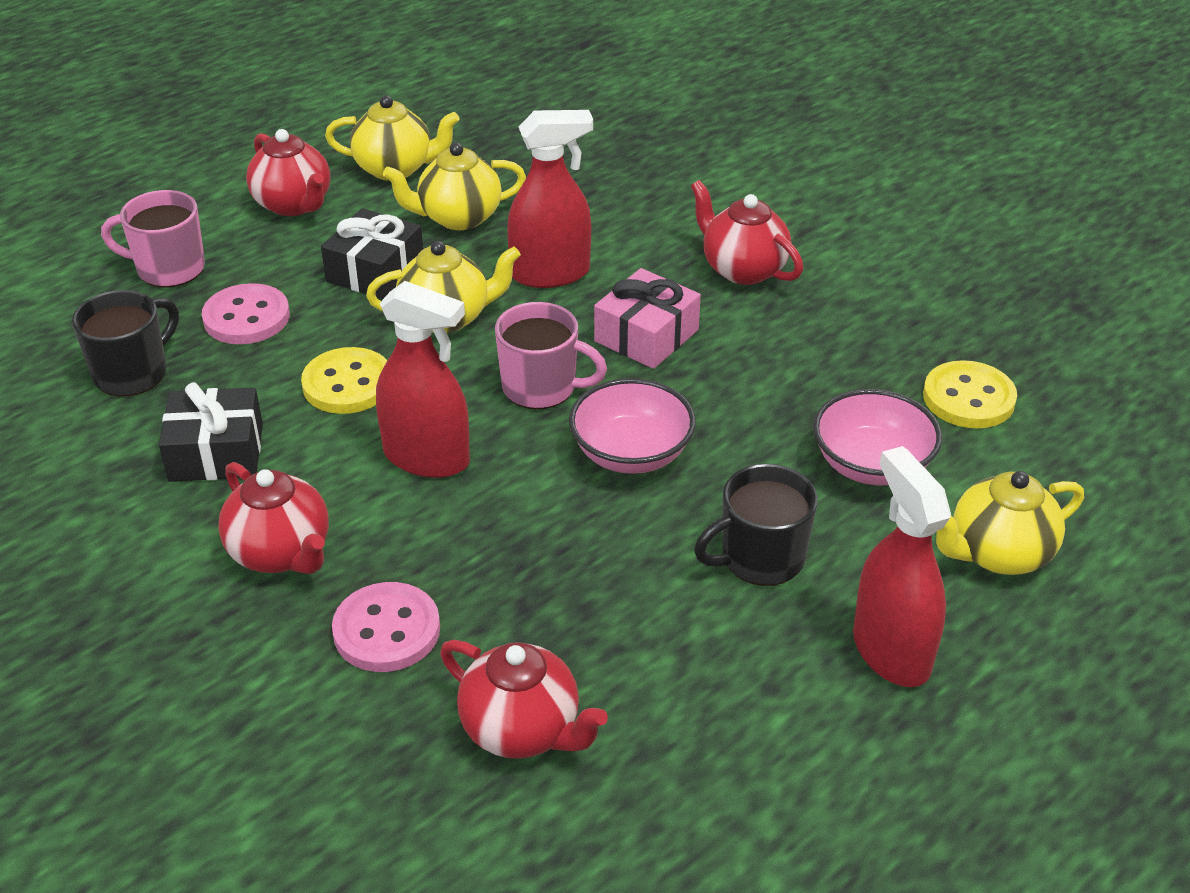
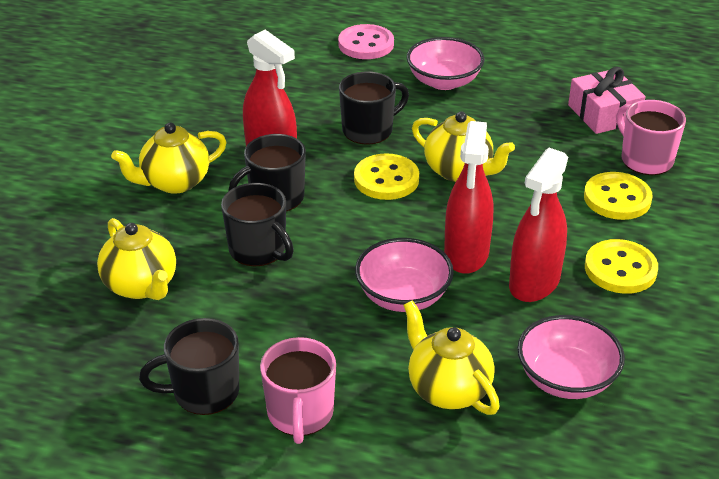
black gift: [159,382,263,482] [321,208,423,299] = 2 -> none = 0
black mug: [72,290,179,396] [694,464,818,586] = 2 -> [139,318,239,415] [221,183,294,266] [228,134,306,211] [339,72,409,145] = 4
pink bowl: [569,378,696,474] [813,389,942,485] = 2 -> [355,238,454,312] [407,37,484,90] [517,315,625,399] = 3
pink button: [202,283,290,344] [332,582,440,672] = 2 -> [338,24,394,59] = 1
red teapot: [218,462,329,574] [246,129,330,216] [440,640,608,759] [691,180,803,285] = 4 -> none = 0
yellow button: [301,347,387,414] [923,360,1017,428] = 2 -> [354,153,419,200] [584,172,653,220] [585,239,658,294] = 3

